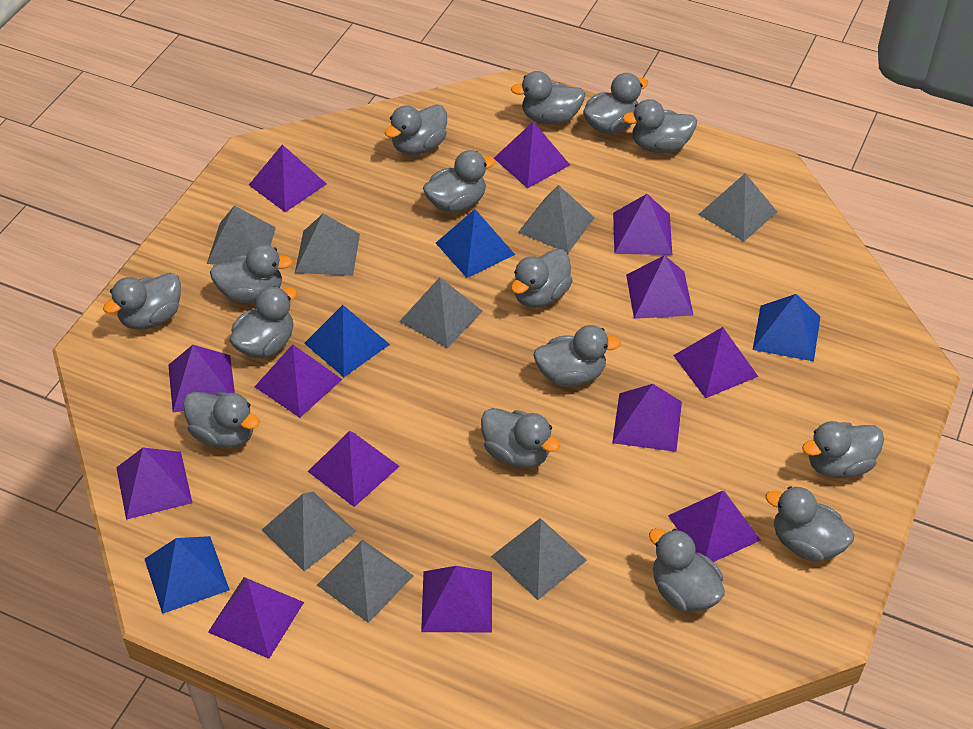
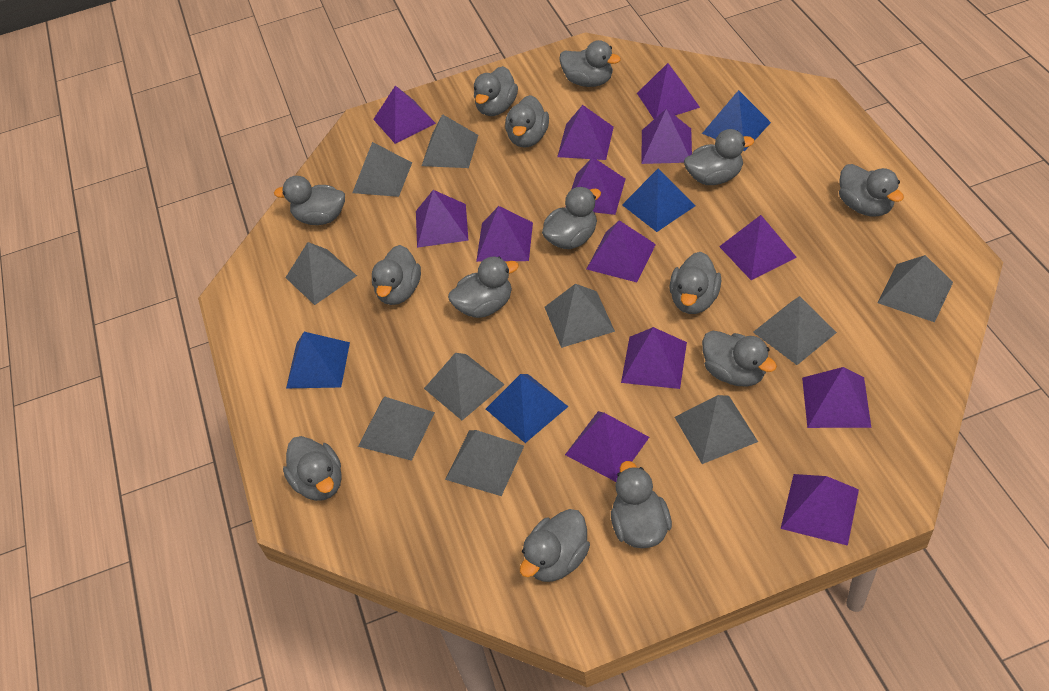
grey duck: [103,273,181,330] [183,392,260,448] [210,244,293,303] [230,286,297,358] [385,104,447,155] [423,150,495,213] [481,408,560,468] [511,71,585,125] [511,249,573,308] [533,325,621,387] [583,73,648,134] [622,99,697,153] [649,528,725,611] [765,486,854,562] [802,421,884,478] = 15 -> [274,176,345,225] [283,436,342,501] [372,245,421,305] [448,257,519,318] [474,66,518,116] [505,95,549,148] [520,509,590,582] [542,187,601,249] [559,40,621,87] [611,461,672,548] [669,252,721,314] [684,129,754,185] [702,331,777,387] [839,164,904,217] = 14
grey pyramid: [207,205,276,265] [262,492,356,571] [295,213,360,276] [317,539,414,623] [399,277,483,348] [491,518,587,600] [518,185,595,253] [699,173,777,242] = 8 -> [285,242,357,305] [352,142,412,197] [358,397,435,461] [422,114,478,168] [424,353,505,420] [445,430,524,496] [545,284,615,348] [675,395,758,464] [753,296,837,365] [877,255,953,322] = 10

